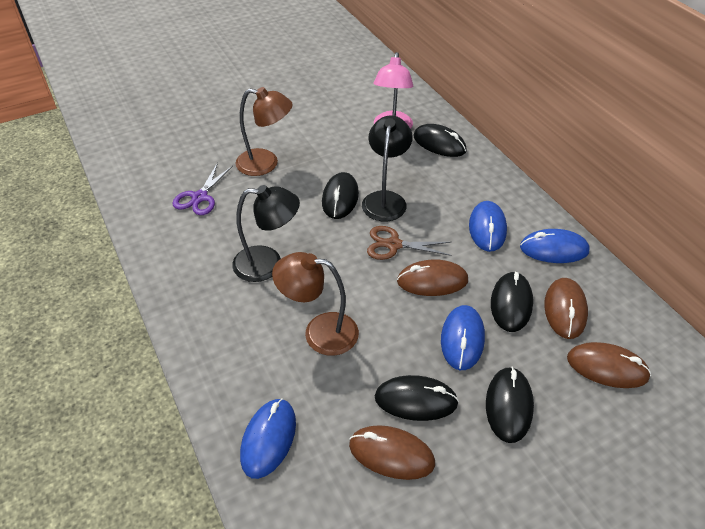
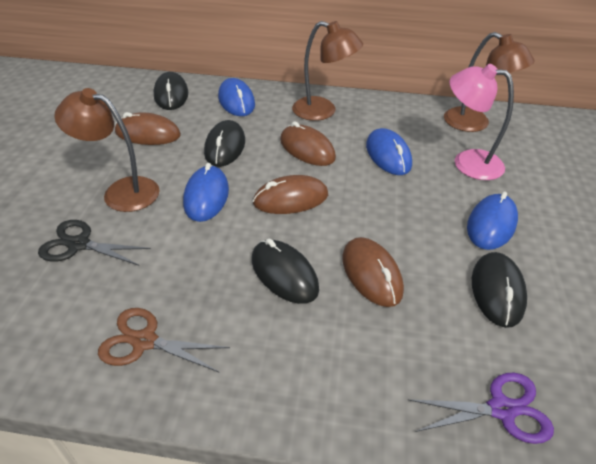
black lamp: [232,185,300,282] [362,116,413,222] = 2 -> none = 0
black mouse: [322,172,359,219] [375,375,459,421] [413,124,467,157] [486,367,534,443] [491,272,533,332] = 5 -> [154,72,188,110] [204,120,245,167] [252,239,319,304] [472,252,527,328] = 4
black scissors: none = 0 -> [38,220,151,266] = 1
brown lamp: [236,87,293,176] [272,252,359,356] = 2 -> [54,88,160,212] [292,21,363,121] [444,32,534,132] = 3

